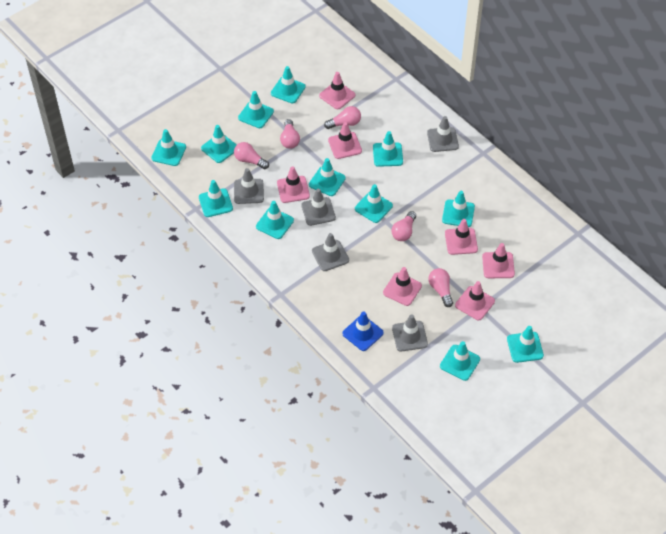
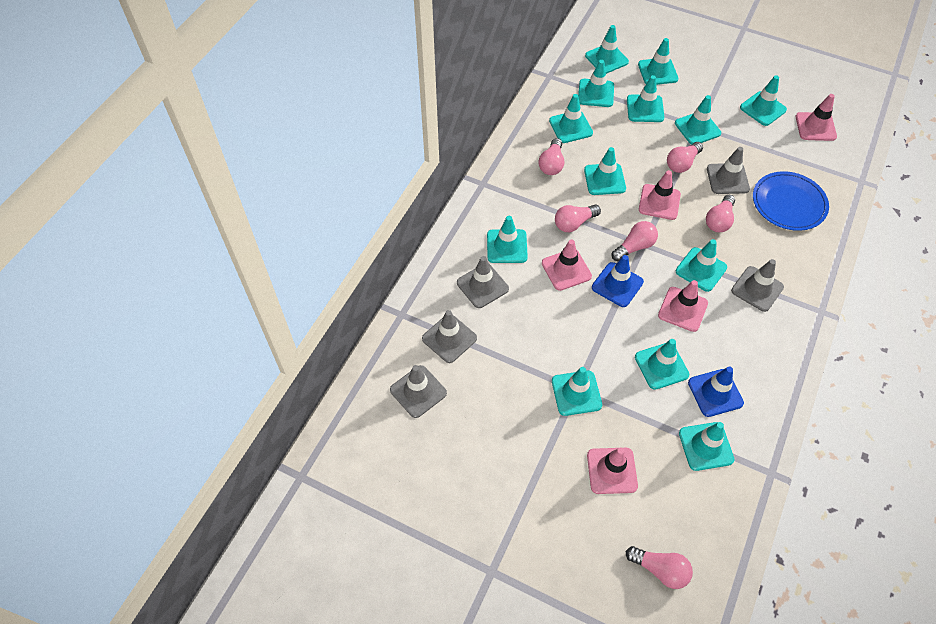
blue plate: none = 0 -> [753,171,829,231] = 1
blue traffic cone: [342,311,384,351] = 1 -> [592,255,644,307] [688,366,744,417] = 2
pink light bulb: [234,142,269,169] [280,119,300,149] [324,106,361,129] [392,211,416,241] [428,268,453,307] = 5 -> [538,138,564,175] [555,205,601,232] [612,221,658,261] [626,546,693,589] [667,142,703,173] [706,195,735,232] = 6
pink traffic cone: [277,166,310,203] [319,72,356,109] [328,122,362,159] [383,267,422,306] [445,219,478,255] [455,281,495,320] [482,243,515,278] = 7 -> [542,240,592,291] [587,447,638,494] [639,170,681,220] [658,280,708,332] [796,94,837,141] = 5
turquoise traffic cone: [151,129,186,166] [199,180,233,217] [201,125,237,163] [238,91,274,128] [256,201,294,239] [271,66,306,103] [309,158,346,196] [355,184,393,223] [373,131,403,167] [440,341,480,381] [442,191,475,227] [507,326,544,363] = 12 -> [487,216,528,263] [549,94,593,143] [552,367,602,416] [578,60,614,107] [584,147,626,195] [585,25,629,74] [627,75,664,122] [635,339,689,390] [638,38,678,85] [675,95,721,145] [676,239,727,292] [679,422,734,471] [740,75,787,126] = 13

